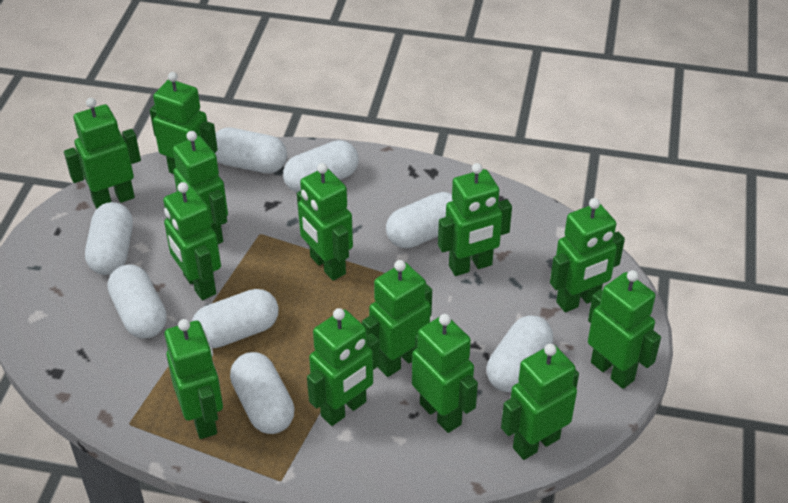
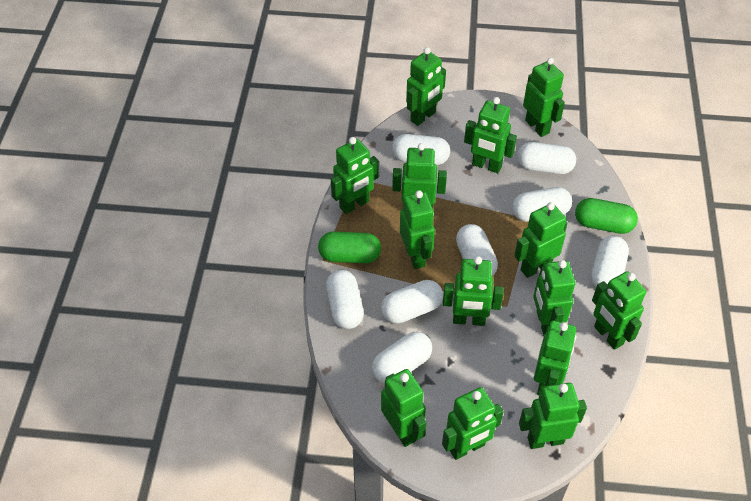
green capsule: none = 0 -> [318,231,381,263] [575,198,638,234] = 2
green robot: [64,98,141,209] [150,72,218,174] [163,182,221,300] [165,319,223,439] [173,131,228,244] [297,163,353,281] [307,308,380,426] [362,260,432,377] [412,314,478,433] [438,163,512,276] [501,344,579,460] [550,198,625,312] [588,270,661,389] = 13 -> [331,137,379,214] [381,369,427,447] [392,143,447,208] [400,190,435,269] [406,47,446,126] [442,387,504,460] [443,256,504,326] [464,97,517,173] [514,202,568,278] [519,383,587,449] [523,57,565,137] [533,260,575,336] [534,321,576,395] [592,271,646,350] = 14

